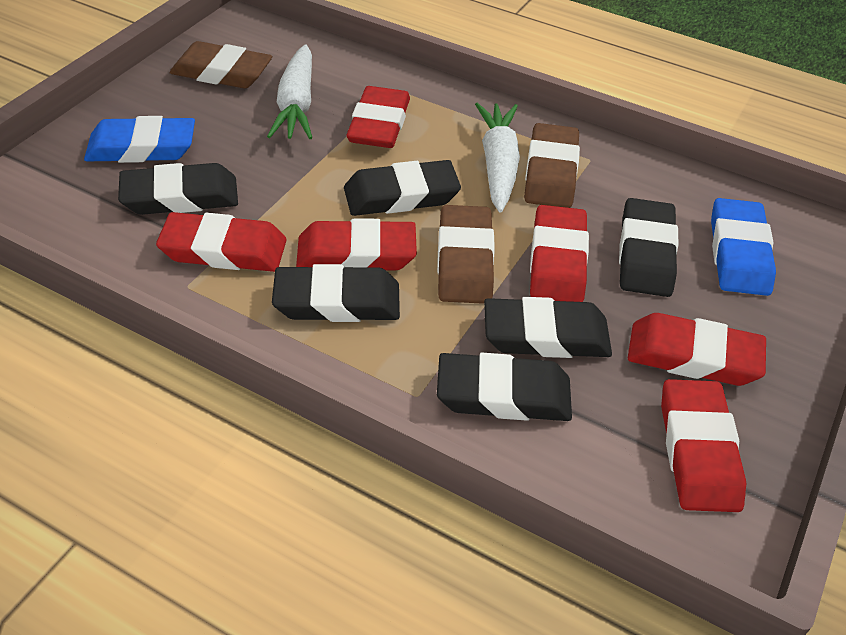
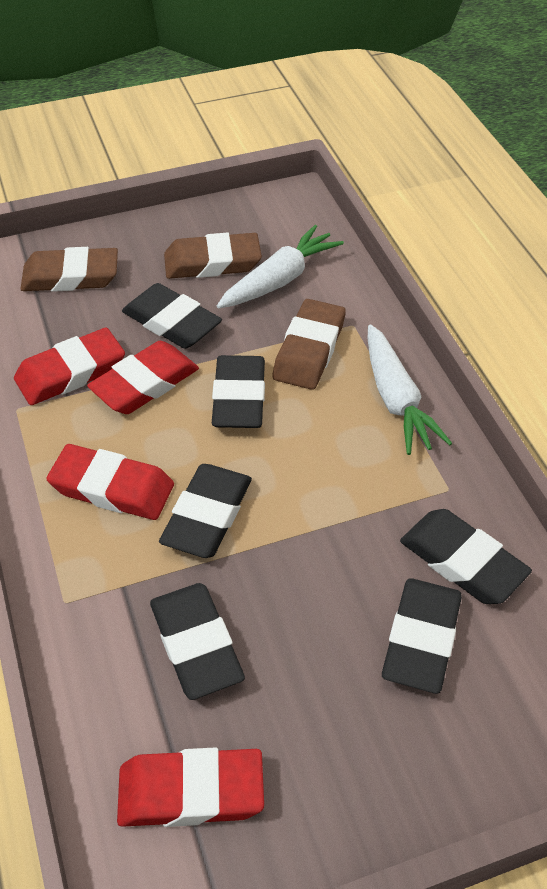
blue eraser: [84,116,195,163] [711,198,776,296] = 2 -> none = 0
red eraser: [156,212,287,272] [296,218,417,270] [346,86,410,148] [530,205,589,302] [628,313,766,386] [661,379,746,512] = 6 -> [14,327,125,405] [46,444,174,520] [87,341,199,414] [117,747,264,827] = 4

